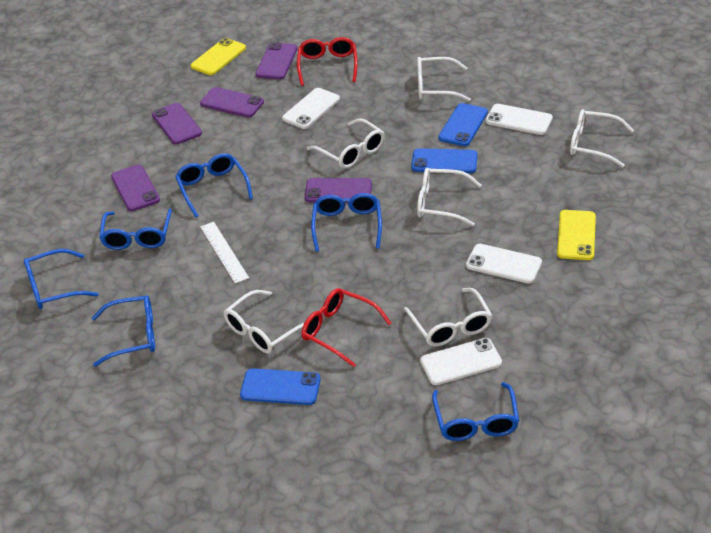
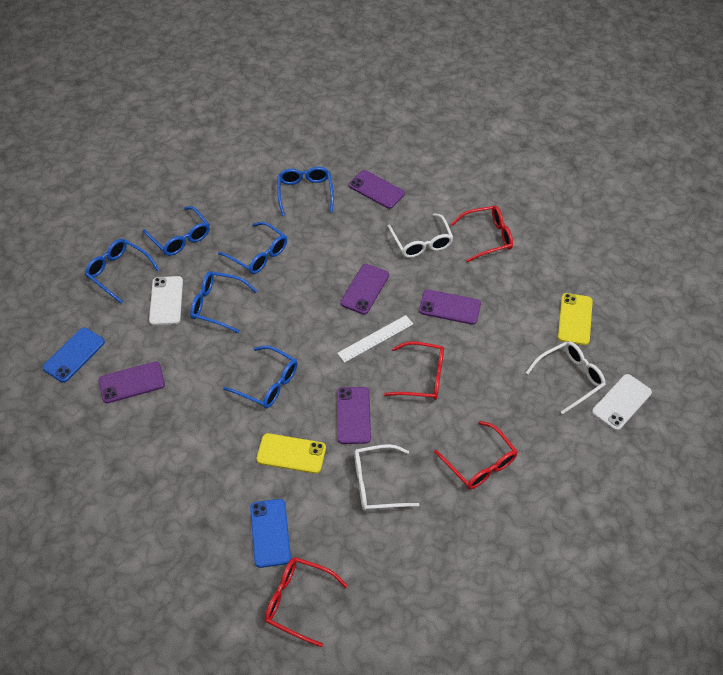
blue phone: [240,368,321,405] [411,148,477,173] [438,103,488,146] = 3 -> [42,328,105,383] [250,499,291,568] = 2
red glasses: [297,37,358,86] [302,288,391,367] = 2 -> [265,557,348,647] [384,341,444,400] [434,421,518,489] [451,206,513,262] = 4
white glasses: [224,290,304,353] [307,118,385,169] [404,288,492,346] [417,57,471,101] [417,168,481,226] [570,109,634,167] = 6 -> [354,444,419,511] [388,213,454,258] [526,341,606,414] = 3
white phone: [282,88,340,129] [420,338,502,385] [466,244,542,284] [486,104,553,135] = 4 -> [149,276,183,325] [592,374,652,431] = 2

